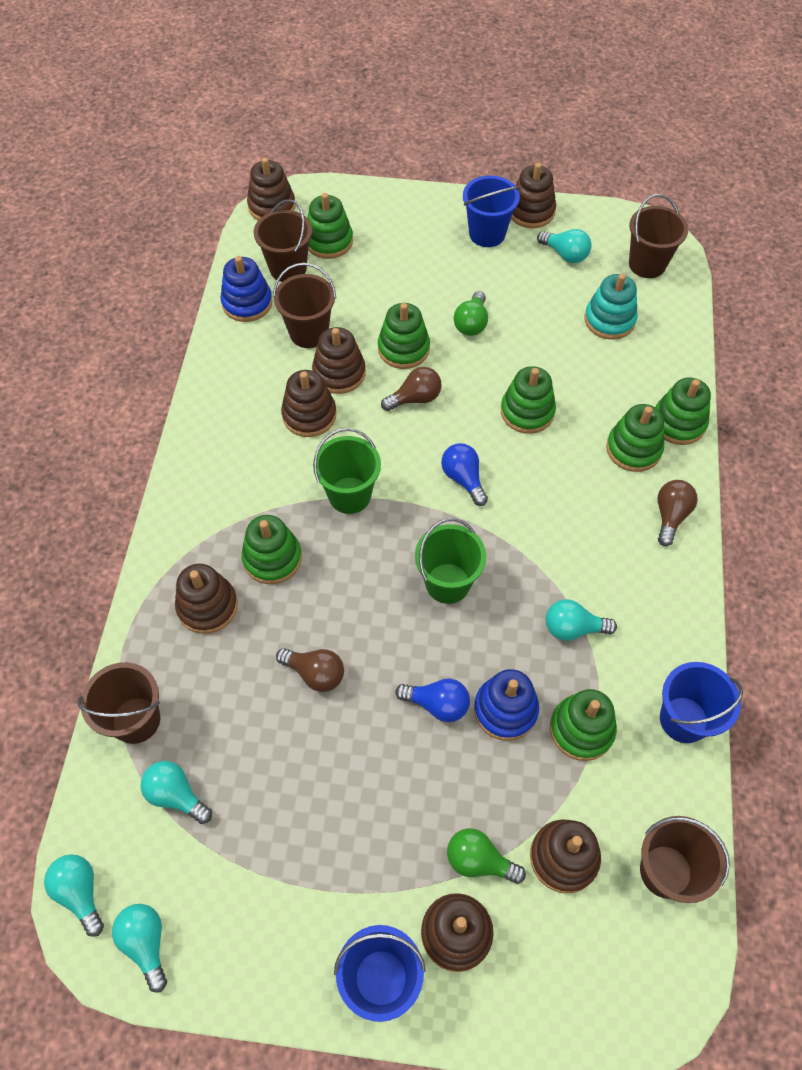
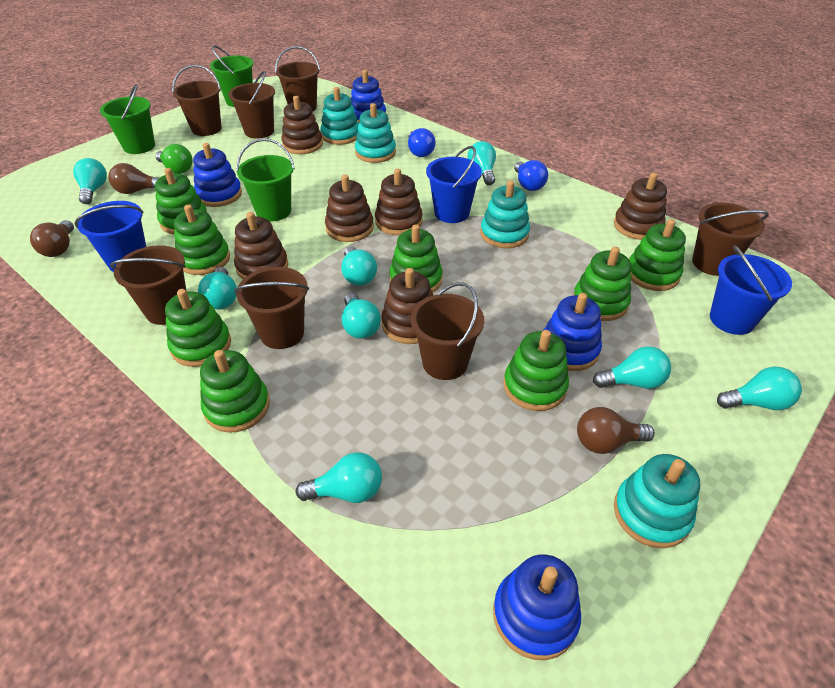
blue stacking toy: [220,256,272,322] [474,669,539,741] = 2 -> [193,143,242,207] [351,70,386,123] [493,554,581,660] [544,293,602,371] = 4
brown bucket: [78,662,160,744] [254,199,312,282] [273,263,336,348] [629,194,689,278] [640,816,730,903] = 5 -> [110,245,186,325] [172,65,221,136] [228,71,275,139] [234,267,309,349] [275,46,320,112] [410,282,484,380] [692,203,769,276] = 7
brown stacking toy: [175,564,238,634] [247,158,295,220] [281,370,337,437] [312,327,366,394] [421,893,494,972] [511,163,556,228] [530,820,601,894] = 7 -> [234,212,288,279] [281,96,323,154] [325,175,374,242] [375,169,423,235] [381,268,433,344] [614,173,667,240] = 6
green bucket: [313,428,381,514] [415,518,486,604] = 2 -> [100,84,155,154] [210,45,254,107] [236,138,295,221] = 3
green light bulb: [447,828,526,884] [454,291,488,336] = 2 -> [155,144,193,174] = 1
green stacking toy: [241,515,302,584] [307,193,353,259] [378,303,430,369] [501,366,556,434] [550,689,617,761] [606,404,664,472] [655,377,711,445] = 7 -> [155,168,207,234] [165,289,231,367] [174,205,230,275] [200,350,270,433] [389,224,443,292] [503,330,569,411] [573,247,631,321] [629,219,686,291] = 8
turquoise light bulb: [44,854,104,937] [112,904,167,993] [141,761,212,824] [537,229,592,263] [546,599,617,641] = 5 -> [73,158,107,204] [198,267,237,310] [296,452,382,503] [341,247,377,286] [342,293,381,339] [467,141,496,185] [593,346,671,389] [717,367,802,410] = 8
turquoise stacking toy: [585,274,638,340] = 1 -> [320,87,359,145] [355,103,396,163] [480,180,530,248] [614,454,700,548] = 4

